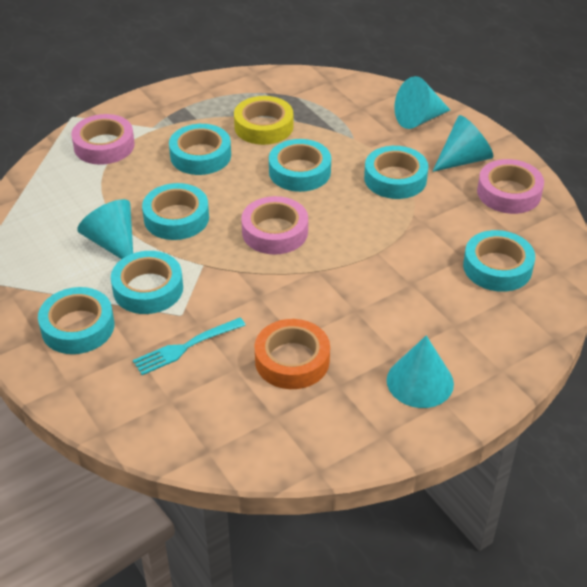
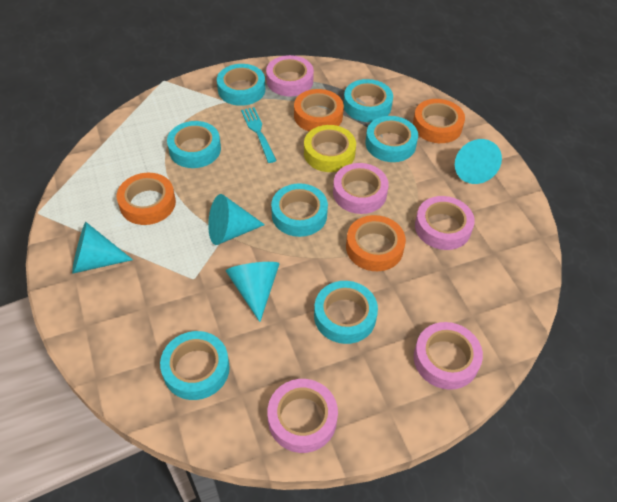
orange tape: [254,319,330,389] = 1 -> [117,173,176,225] [294,89,344,131] [346,215,406,271] [413,99,465,143] = 4
pink tape: [71,114,135,165] [241,196,308,255] [477,159,544,214] = 3 -> [266,55,314,97] [267,379,338,453] [333,163,389,214] [414,322,483,390] [415,196,475,250] = 5

